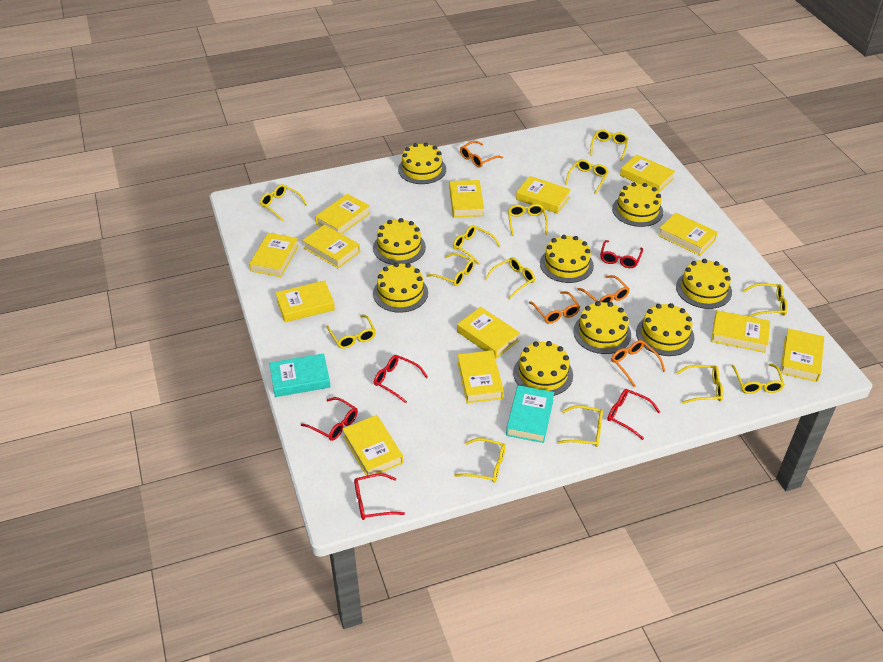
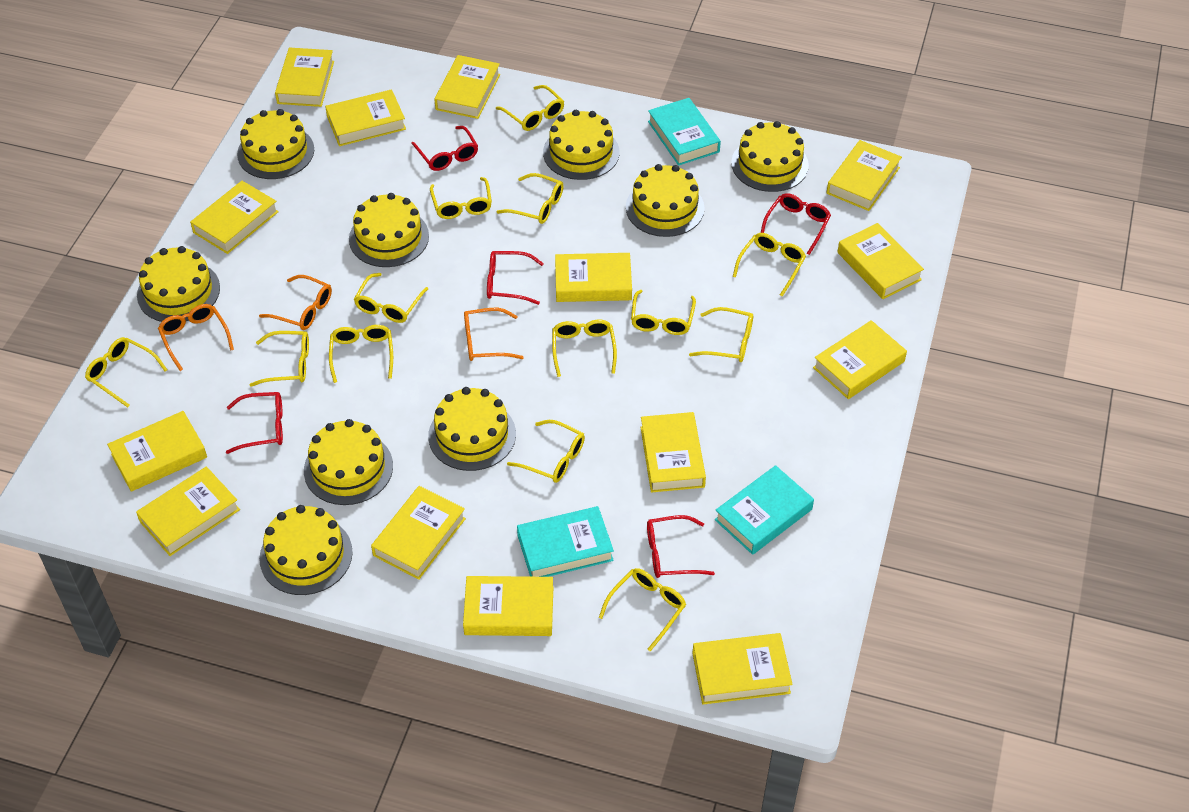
orange glasses: [460,141,503,168] [529,291,580,324] [577,275,630,303] [611,340,665,387] = 4 -> [158,304,234,371] [259,275,332,330] [464,308,524,361] = 3
turquoise book: [269,353,330,397] [506,385,554,443] = 2 -> [517,506,614,577] [648,98,721,166] [715,465,814,555] = 3
yellow book: [249,233,299,277] [275,280,335,322] [302,224,360,268] [315,194,370,234] [342,415,403,476] [449,180,484,218] [457,307,520,359] [457,350,504,403] [516,176,571,214] [620,154,675,192] [658,213,718,256] [711,310,770,353] [780,328,824,382] = 13 -> [107,411,207,492] [136,467,240,556] [190,181,279,254] [275,47,334,107] [325,89,406,146] [371,486,466,580] [434,55,500,119] [463,576,553,636] [555,253,632,302] [640,412,706,492] [692,633,793,704] [813,320,907,399] [827,140,902,211] [837,223,924,299] = 14

